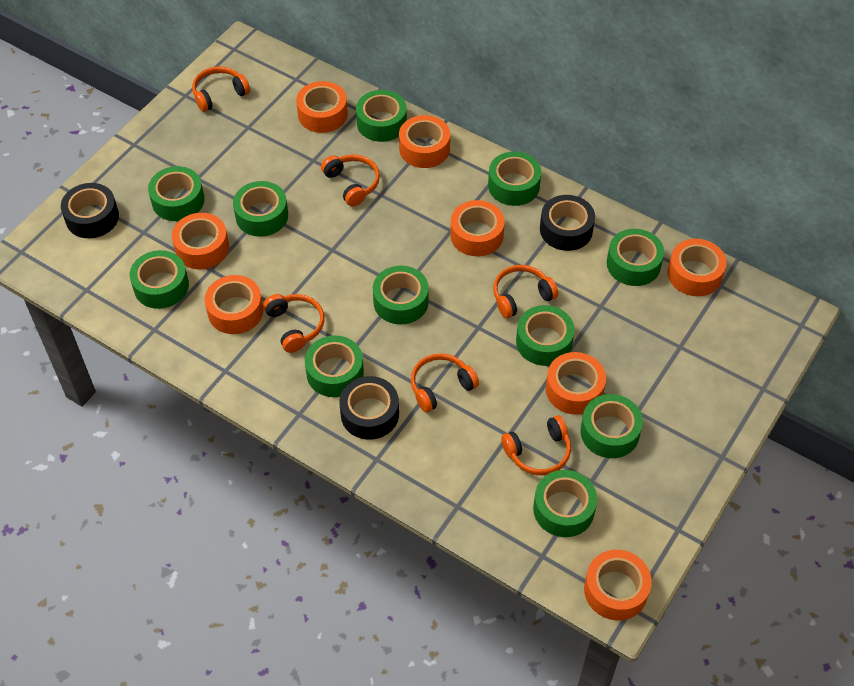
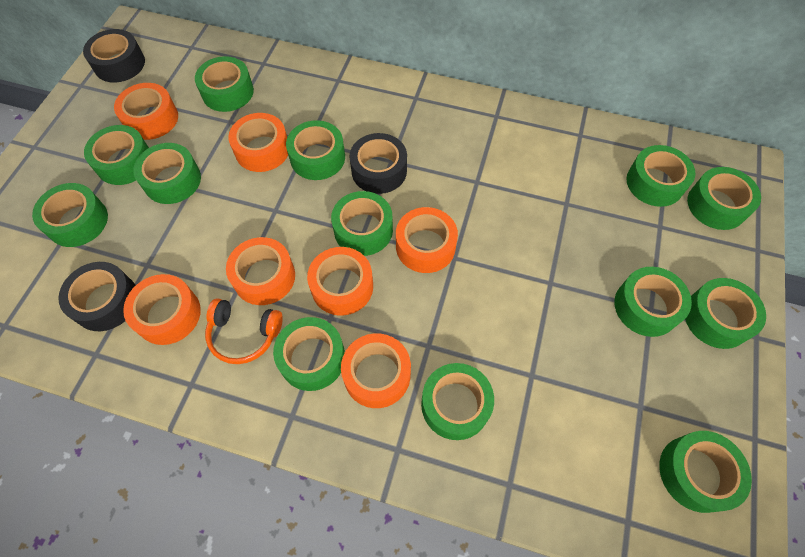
green tape: [130,250,189,309] [148,166,205,221] [233,181,288,237] [305,335,364,397] [356,90,407,142] [373,266,429,325] [488,151,541,206] [516,305,575,366] [533,470,597,537] [580,394,643,458] [607,229,664,286] = 11 -> [32,183,108,247] [84,125,149,185] [133,143,201,204] [195,56,254,112] [273,317,345,391] [286,120,345,180] [331,191,393,256] [421,363,494,440] [614,267,692,337] [626,145,695,207] [659,431,752,513] [685,278,766,349] [687,167,761,230] = 13
orange headphones: [192,66,250,112] [263,294,324,353] [321,154,380,206] [411,353,479,412] [493,265,558,318] [501,415,571,475] = 6 -> [205,298,283,364] = 1
orange tape: [172,213,229,269] [205,275,263,334] [296,81,348,133] [399,115,450,168] [450,200,505,256] [546,352,606,415] [584,550,652,620] [668,239,727,296] = 8 -> [114,83,178,140] [123,274,201,345] [226,237,295,305] [228,113,288,172] [307,247,373,316] [341,333,411,408] [396,207,458,273] = 7

